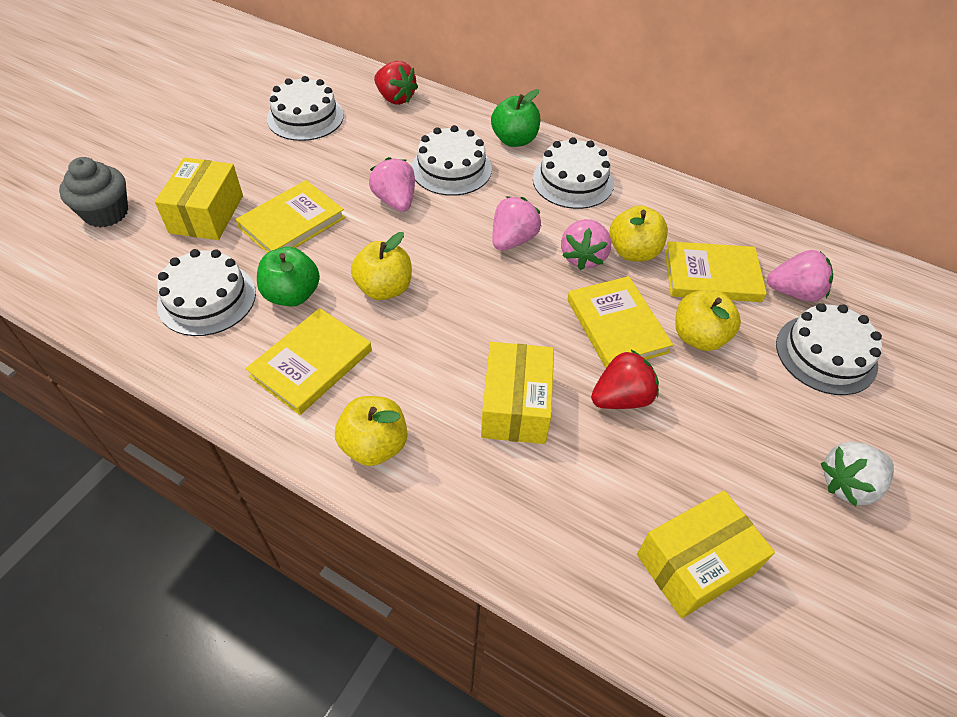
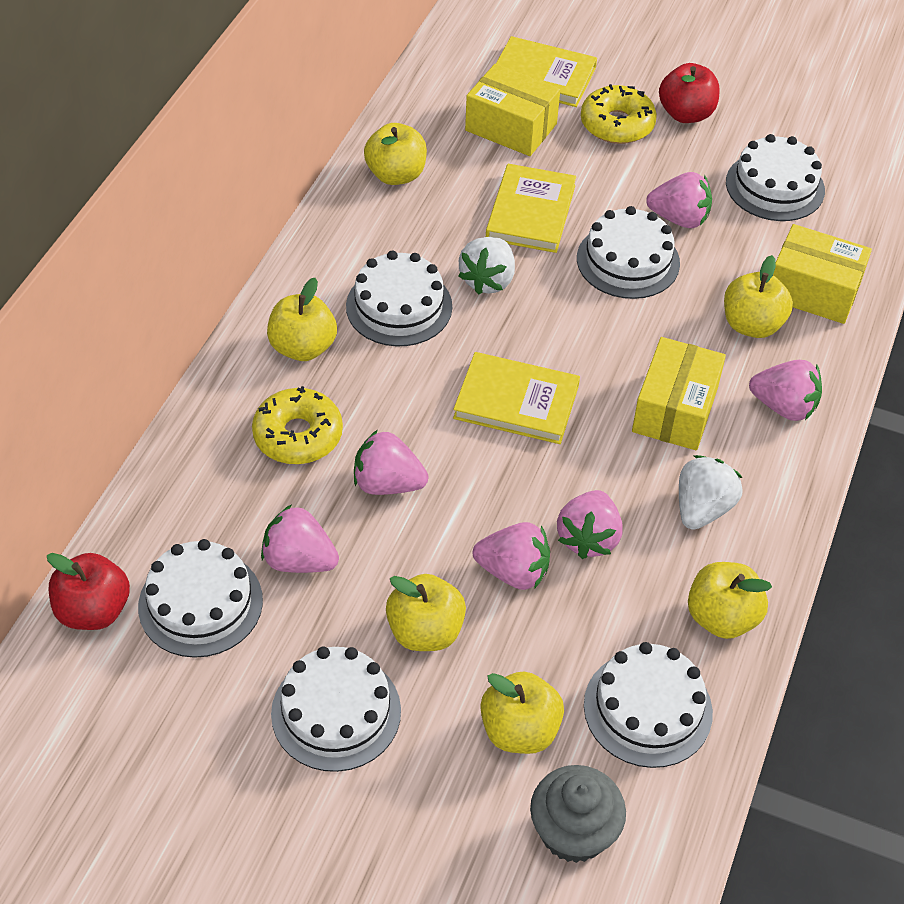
green apple: [257,247,320,307] [491,89,540,147] = 2 -> none = 0
pink strawberry: [369,157,415,212] [492,196,541,251] [561,219,612,270] [767,250,833,302] = 4 -> [261,505,339,573] [354,430,428,495] [473,522,550,590] [557,490,623,559] [646,172,712,228] [749,360,822,421] = 6
red apple: none = 0 -> [47,553,130,630] [659,63,720,123] = 2
red strawberry: [374,61,418,105] [591,350,659,409] = 2 -> none = 0
white cake: [157,249,256,336] [267,76,344,141] [412,125,492,196] [533,137,614,209] [776,303,882,395] = 5 -> [138,539,263,658] [271,646,401,772] [346,251,452,347] [577,206,680,299] [584,642,713,768] [726,134,825,221] = 6
white strawberry: [821,442,894,506] = 1 -> [458,237,515,295] [679,455,743,530] = 2
yellow apple: [335,396,407,466] [351,232,412,300] [610,205,668,262] [675,290,741,351] = 4 -> [267,278,337,361] [364,123,427,185] [386,574,466,651] [480,671,564,754] [688,562,772,639] [724,255,793,338] = 6
yellow book: [236,180,345,253] [246,308,372,415] [567,276,673,368] [665,241,767,302] = 4 -> [453,352,580,444] [486,164,576,253] [496,36,597,107] = 3
yellow donut: none = 0 -> [252,386,343,464] [581,84,657,144] = 2

